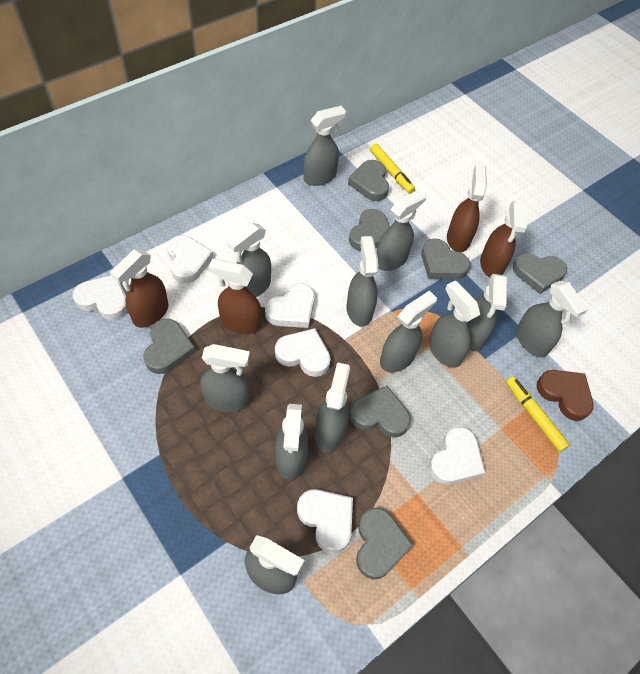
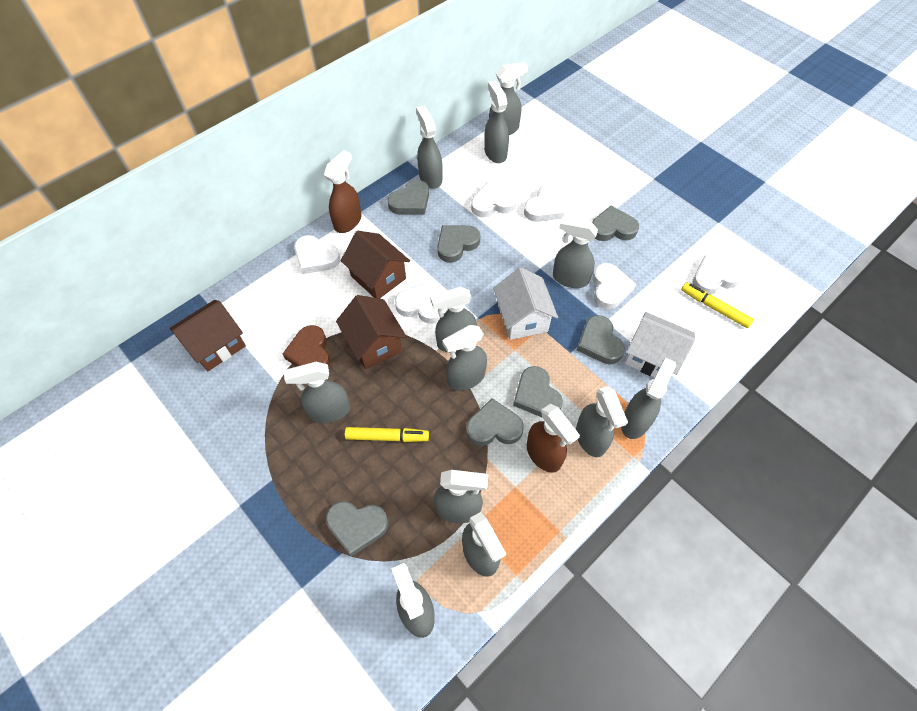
brown house: none = 0 -> [170,300,246,371] [336,295,407,369] [341,231,410,299] = 3
brown spray bottle: [110,249,168,328] [208,259,262,334] [447,164,487,252] [480,201,527,277] = 4 -> [324,150,361,233] [527,404,580,473] = 2
white house: none = 0 -> [493,267,558,340] [625,312,695,377] = 2

